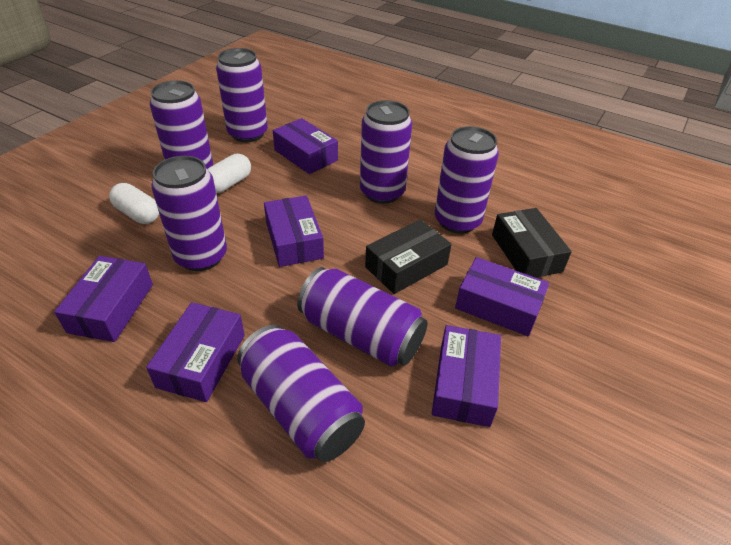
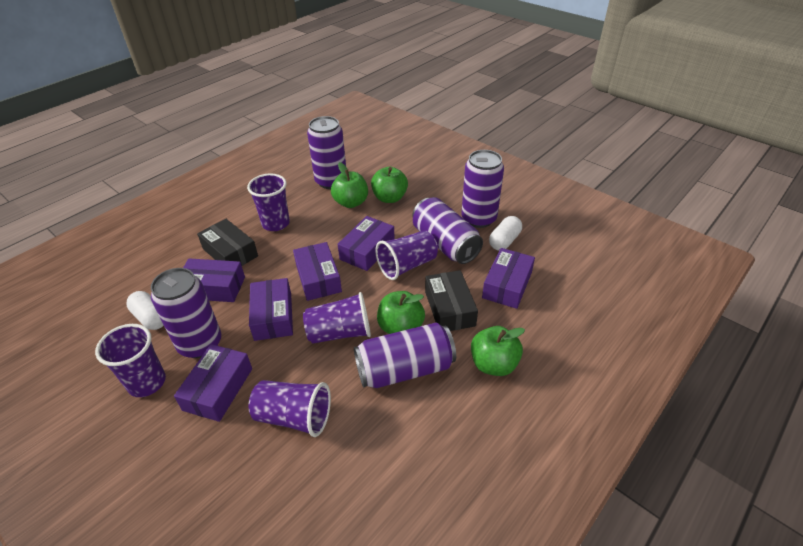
green apple: none = 0 -> [331,162,368,208] [371,167,408,203] [377,291,425,334] [471,326,525,376] = 4
purple can: [150,80,213,169] [151,156,227,271] [216,48,268,142] [237,325,365,462] [297,267,428,367] [360,100,412,204] [435,126,499,234] = 7 -> [151,268,221,358] [307,116,346,189] [354,322,456,388] [412,197,483,264] [461,150,504,228] = 5
purple cup: none = 0 -> [95,324,166,397] [247,173,290,231] [248,380,331,437] [303,292,371,344] [375,230,438,280] = 5

